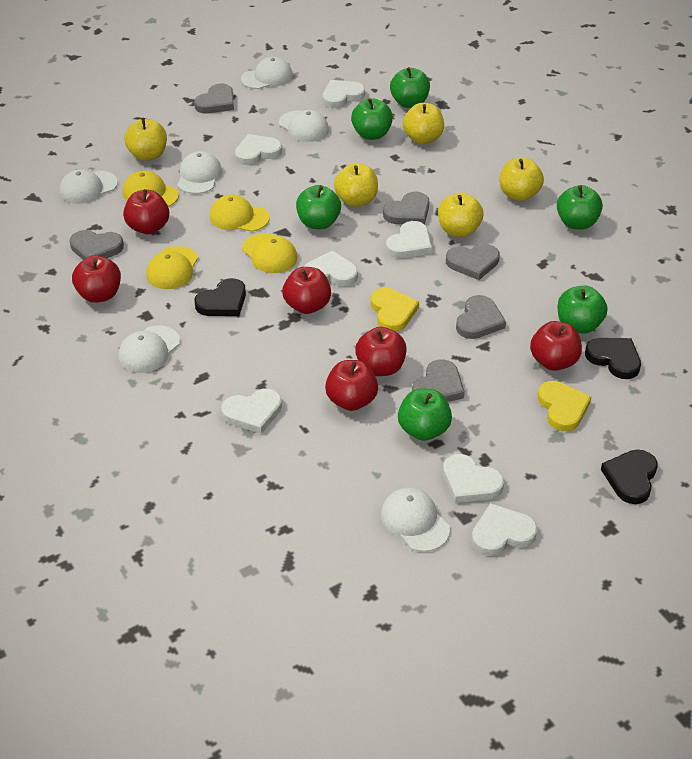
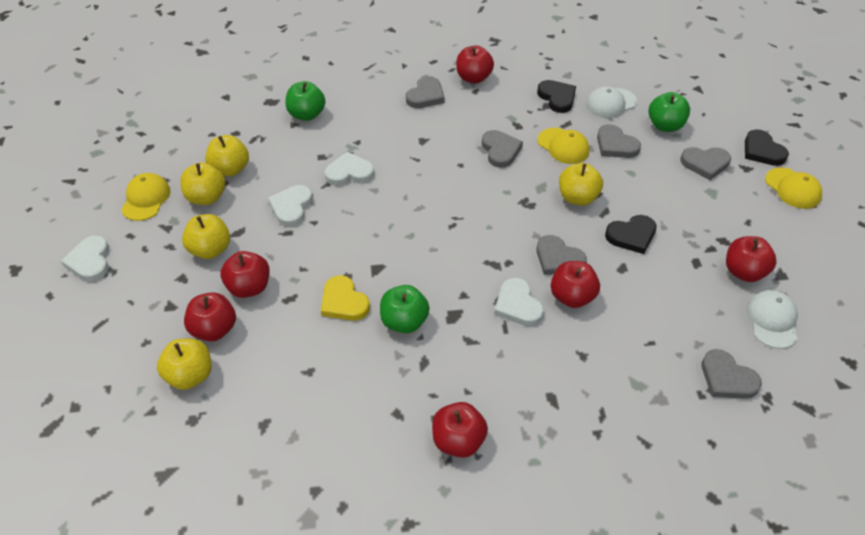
green apple: [296,185,341,229] [351,98,393,140] [390,67,430,108] [398,388,452,441] [557,185,603,230] [558,285,608,334] = 6 -> [285,81,325,121] [380,285,430,333] [648,92,690,132] = 3
white cap: [60,169,118,204] [118,325,180,373] [178,151,222,194] [241,57,293,89] [279,110,329,142] [381,488,450,552] = 6 -> [586,86,637,118] [746,290,798,349] = 2
white heart: [221,388,282,434] [235,134,282,165] [304,250,358,286] [323,80,365,108] [386,221,432,258] [443,454,504,503] [471,503,538,556] = 7 -> [61,236,109,282] [268,185,313,227] [325,152,374,186] [494,278,544,326] = 4
yellow cap: [123,171,179,207] [147,246,198,289] [210,195,270,232] [242,233,297,273] = 4 -> [121,173,171,221] [537,128,589,164] [765,167,822,209] = 3
yellow heart: [371,288,419,332] [537,381,591,431] = 2 -> [321,275,370,321] = 1

